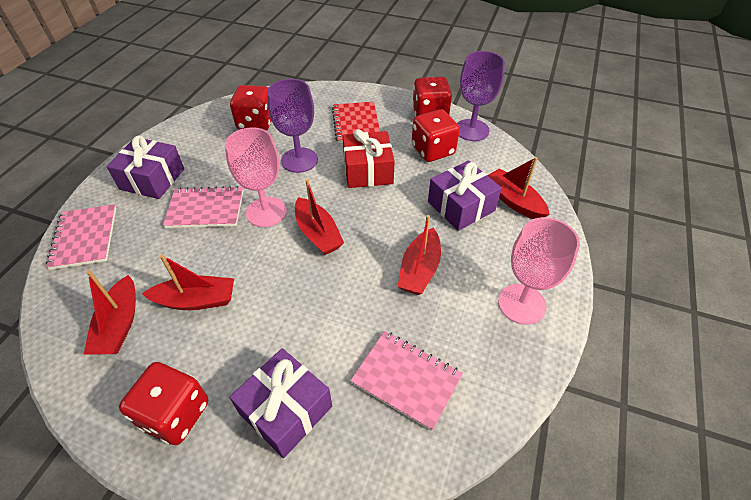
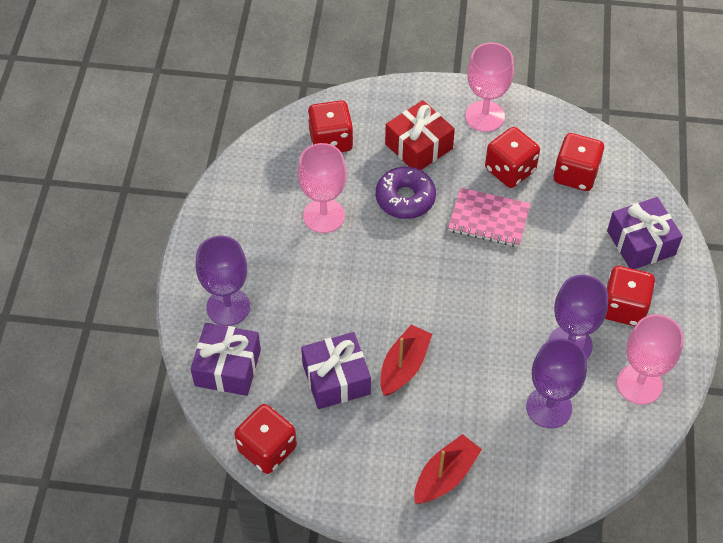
pink goblet: [225,127,287,227] [498,217,580,325] = 2 -> [298,143,347,233] [465,43,514,132] [617,314,684,405] = 3
pink notebook: [46,204,116,270] [163,186,243,228] [350,331,463,431] = 3 -> [448,187,530,247] = 1
purple donut: none = 0 -> [376,167,436,219] = 1
purple goblet: [267,79,318,173] [457,51,505,141] = 2 -> [196,236,250,326] [526,338,587,428] [548,275,608,359] = 3
red boat: [84,270,136,355] [142,255,234,310] [295,179,344,255] [398,215,441,295] [487,157,549,219] = 5 -> [380,325,432,396] [414,434,482,504] = 2
red dice: [119,362,208,445] [230,85,272,131] [412,77,452,116] [412,109,460,162] = 4 -> [234,404,297,474] [308,100,353,152] [485,127,540,188] [553,133,604,191] [605,266,655,326] = 5
red notebook: [332,102,380,143] = 1 -> none = 0

